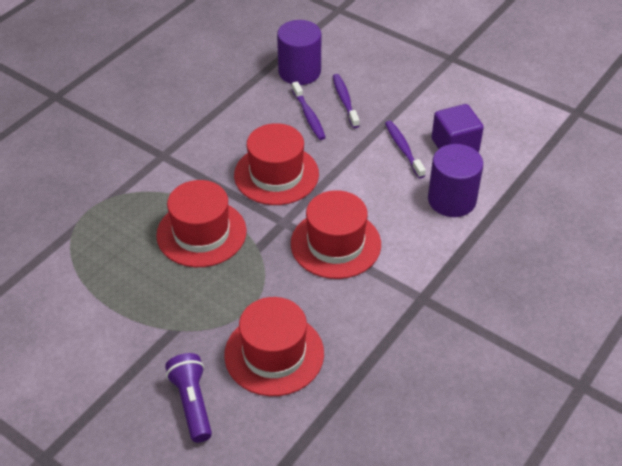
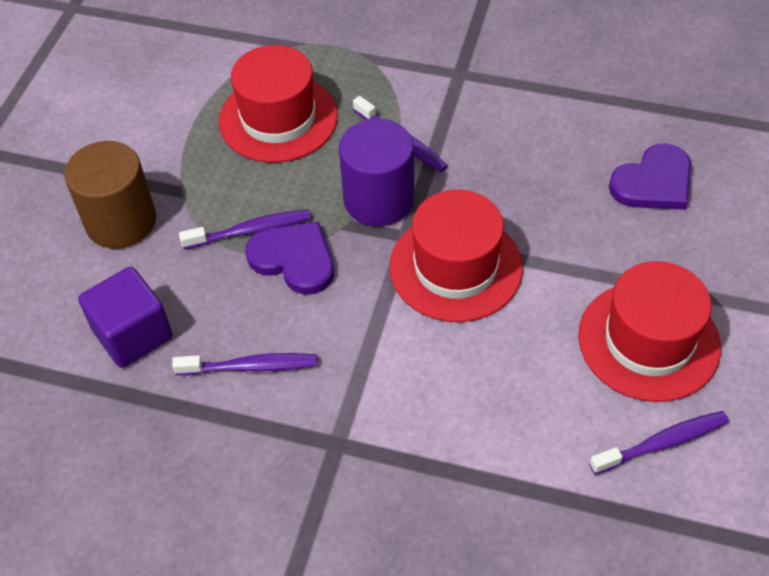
brown cylinder: none = 0 -> [64,141,156,249] = 1
purple cylinder: [277,20,321,85] [428,144,483,217] = 2 -> [339,119,414,226] = 1
purple flashlight: [165,353,212,443] = 1 -> none = 0
purple heart: none = 0 -> [245,222,334,295] [609,144,691,210] = 2
purple toothbrush: [292,81,326,140] [333,74,359,128] [385,120,426,179] = 3 -> [172,353,318,375] [179,210,311,249] [353,96,448,172] [589,411,729,475] = 4
red hat: [156,180,246,267] [224,297,324,396] [234,123,319,205] [291,190,381,279] = 4 -> [218,45,338,163] [389,190,523,322] [578,261,721,402] = 3

